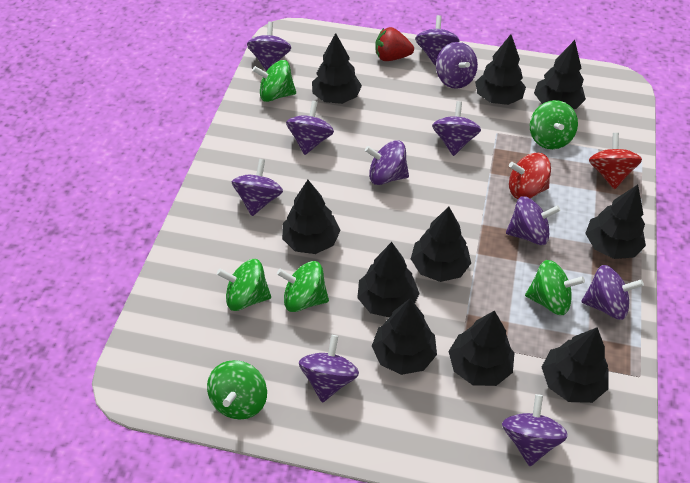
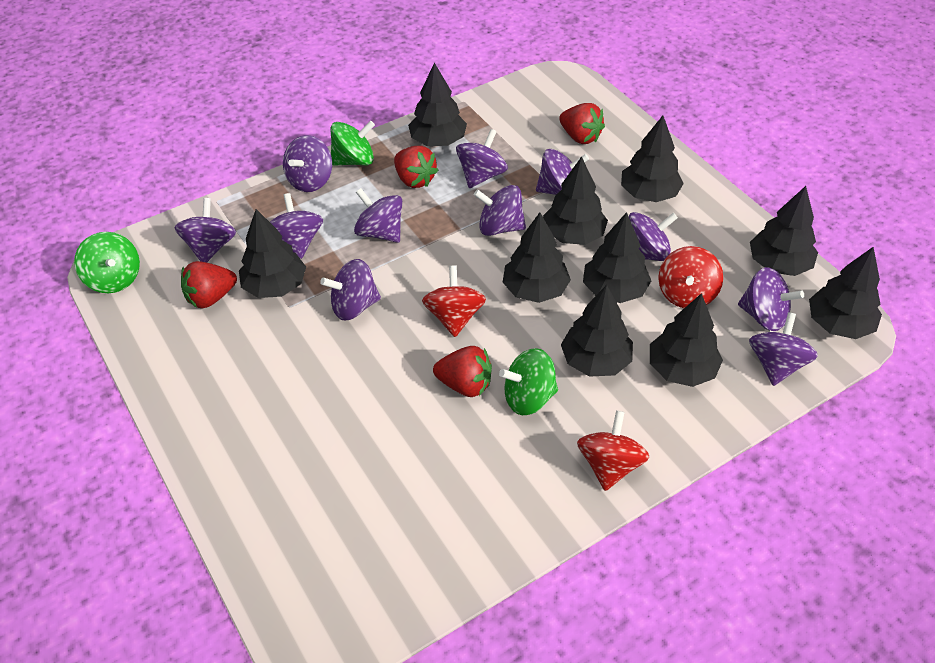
green spinning top: [207,360,267,419] [217,259,271,311] [252,60,296,102] [277,261,329,312] [525,260,585,315] [530,100,578,149] = 6 -> [74,232,140,293] [331,121,375,166] [499,348,558,415] = 3
red spinning top: [509,153,551,199] [589,133,642,189] = 2 -> [422,266,486,337] [577,410,649,491] [658,246,723,308] = 3
red strawberry: [375,27,414,61] = 1 -> [181,261,237,308] [394,146,439,188] [433,346,492,397] [559,103,605,144] = 4

